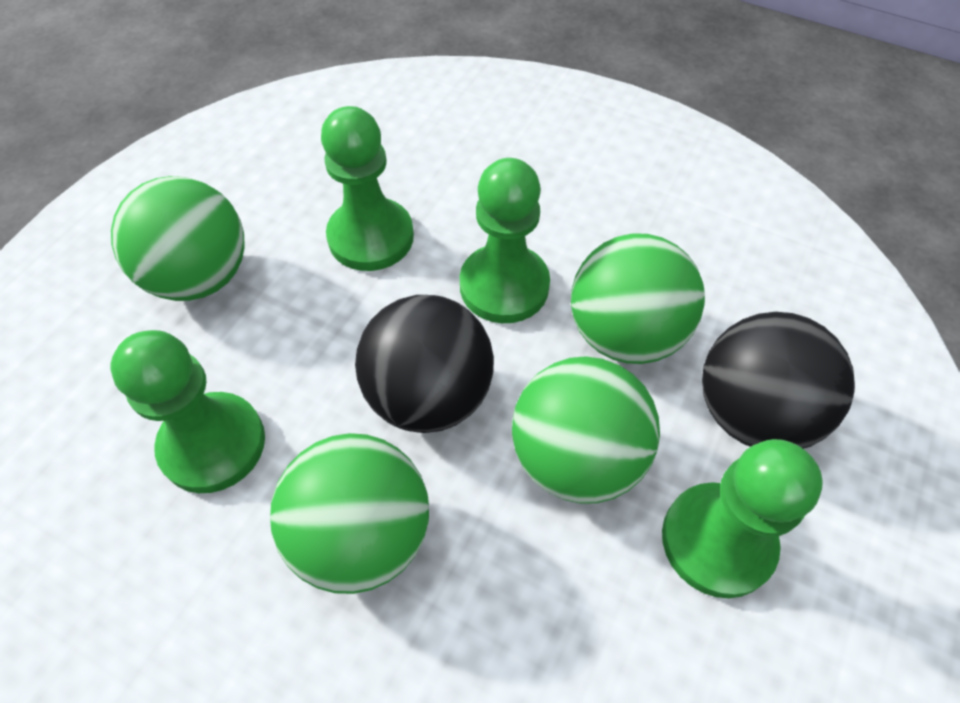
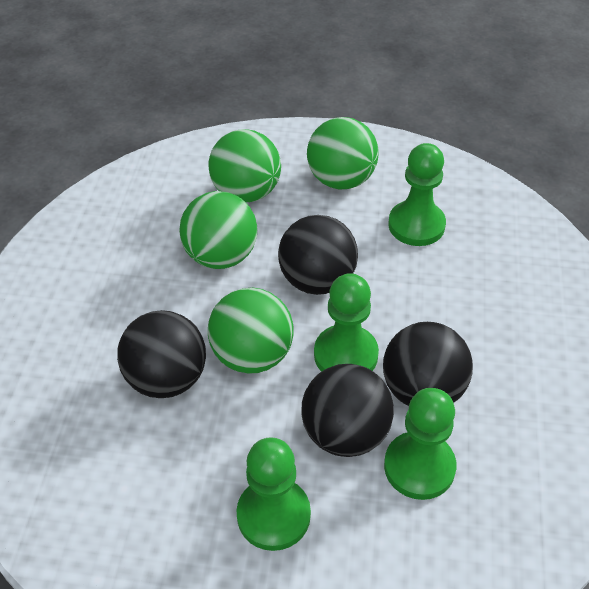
black ball: [355,295,494,433] [702,312,855,449] = 2 -> [117,310,206,398] [278,215,358,295] [301,364,394,457] [383,322,473,406] = 4

